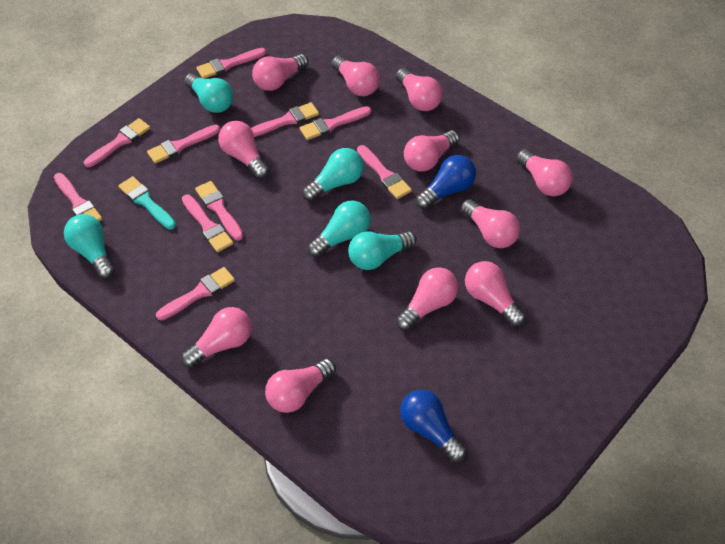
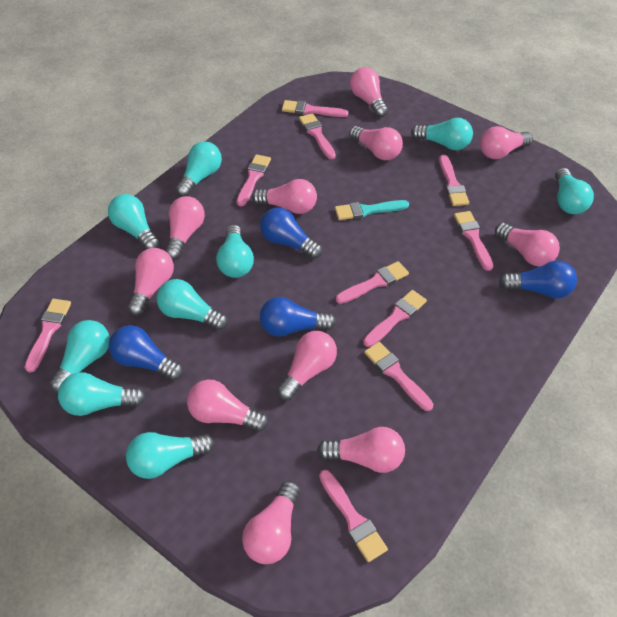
blue light bulb: [400,390,467,462] [416,155,476,209] = 2 -> [109,325,183,380] [260,208,322,259] [260,297,336,337] [499,261,577,299] = 4
turquoise light bulb: [64,214,115,279] [184,73,233,113] [302,148,364,201] [308,201,371,257] [348,231,417,270] = 5 -> [50,320,110,393] [58,372,146,416] [108,194,159,250] [126,432,215,479] [157,279,227,330] [176,141,222,197] [216,225,254,278] [411,118,473,150] [555,168,594,214] = 9

